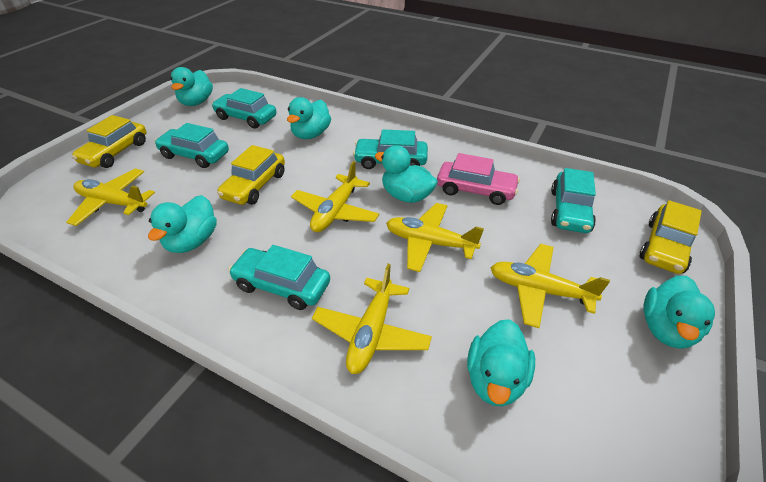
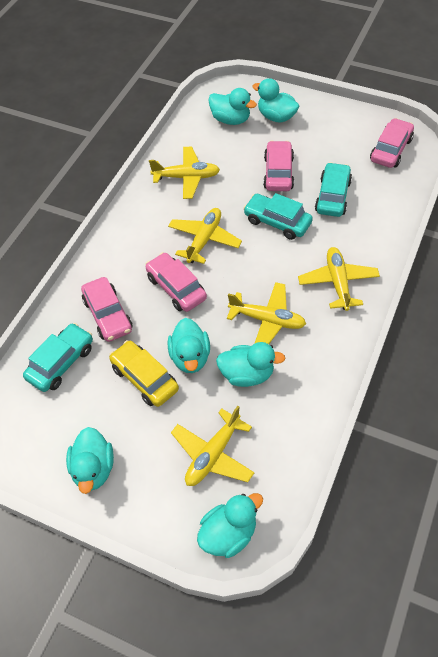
pink car: [437,153,520,205] = 1 -> [81,277,133,342] [145,252,207,312] [263,141,294,191] [370,118,414,168] = 4
turquoise car: [155,123,229,168] [212,88,277,129] [228,245,330,310] [353,129,428,169] [551,168,596,233] = 5 -> [23,323,93,392] [243,193,313,240] [315,162,352,217] = 3
yellow car: [72,115,147,168] [217,145,285,205] [640,200,702,274] = 3 -> [109,340,179,407] = 1

